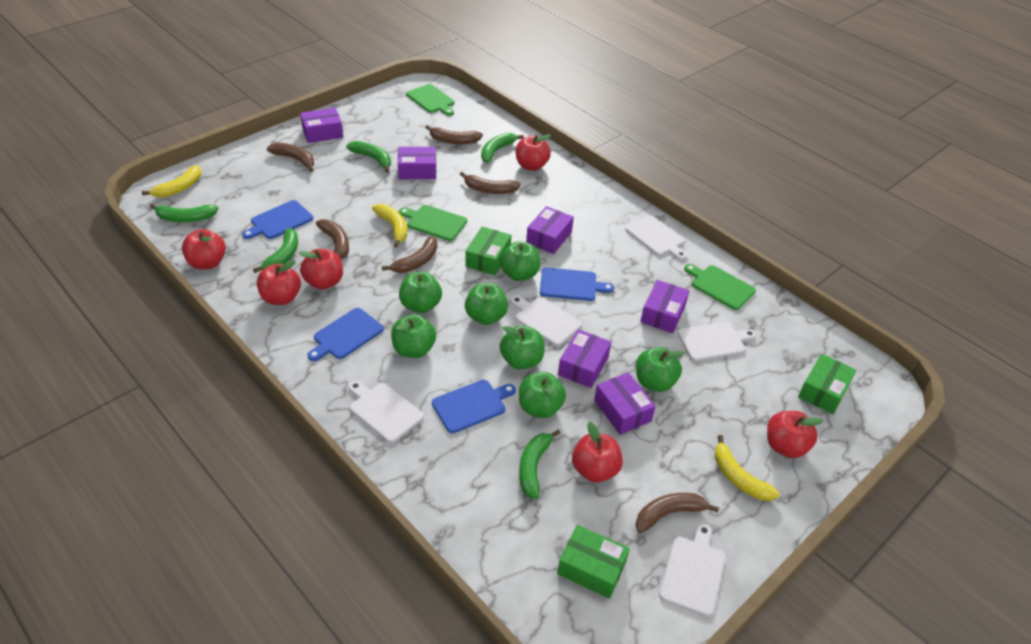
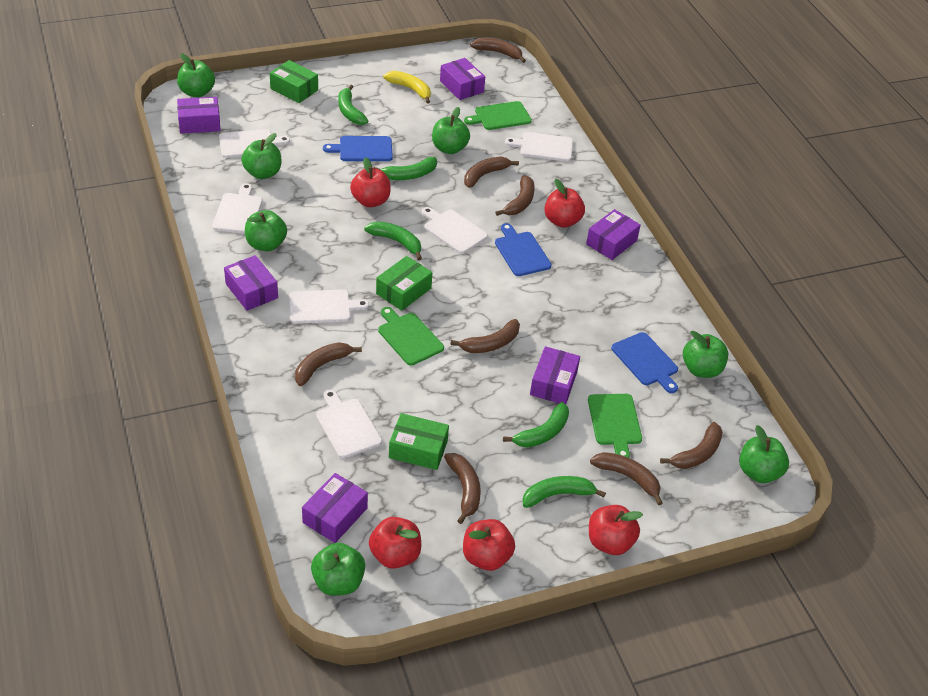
blue cutting board: [242,200,313,239] [307,308,384,361] [432,380,516,433] [540,267,614,301] = 4 -> [323,136,393,161] [495,223,552,276] [611,332,678,393] = 3
brown banana: [267,143,314,172] [316,219,349,259] [382,236,437,273] [425,125,483,144] [460,172,521,194] [635,493,719,533] = 6 -> [295,342,362,386] [444,453,481,524] [450,319,520,353] [464,157,519,188] [470,38,526,63] [495,175,535,216] [590,452,663,505] [660,422,723,469] = 8
red apple: [182,229,226,270] [257,261,301,305] [299,249,343,289] [516,134,551,171] [572,422,623,483] [767,411,823,458] = 6 -> [350,157,391,207] [369,517,421,569] [463,519,515,571] [544,179,585,228] [589,505,643,555] = 5
white cutting board: [349,381,424,443] [511,296,582,346] [625,215,687,260] [659,524,726,617] [678,322,756,361] = 5 -> [212,183,263,234] [219,129,290,158] [289,289,369,324] [316,389,382,458] [422,207,488,254] [505,132,573,162] = 6
yellow banana: [142,165,201,198] [372,204,407,248] [715,435,780,501] = 3 -> [383,71,431,104] = 1

